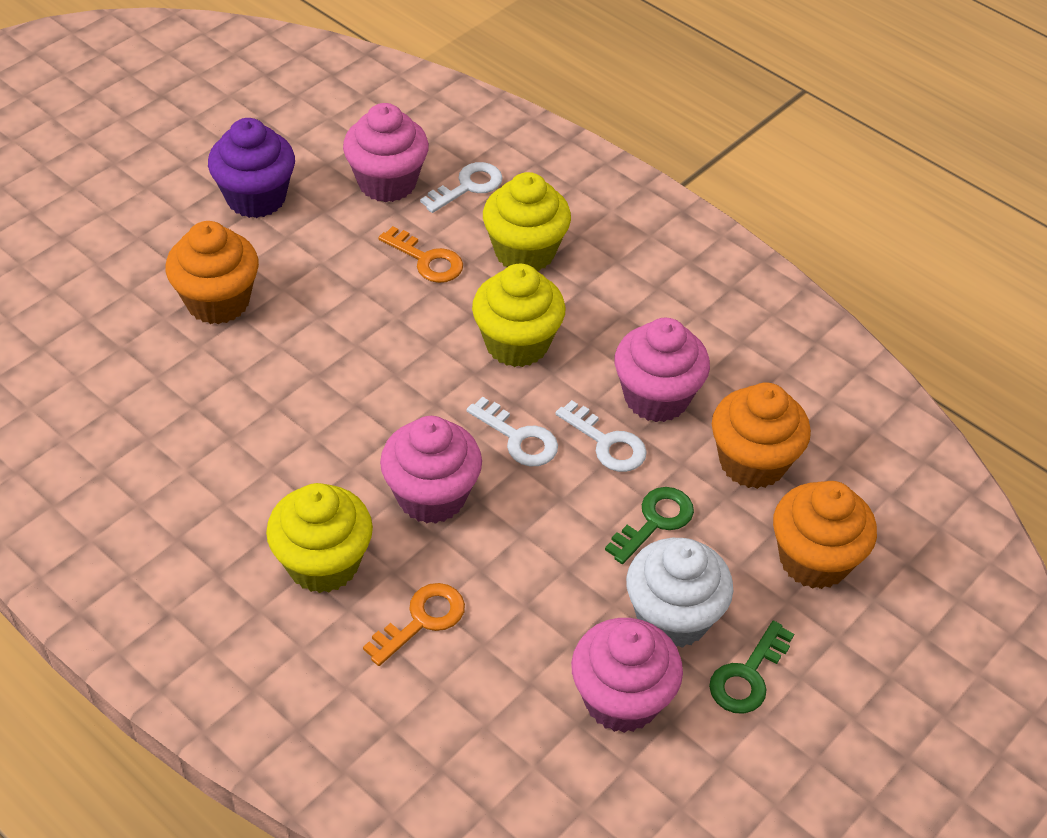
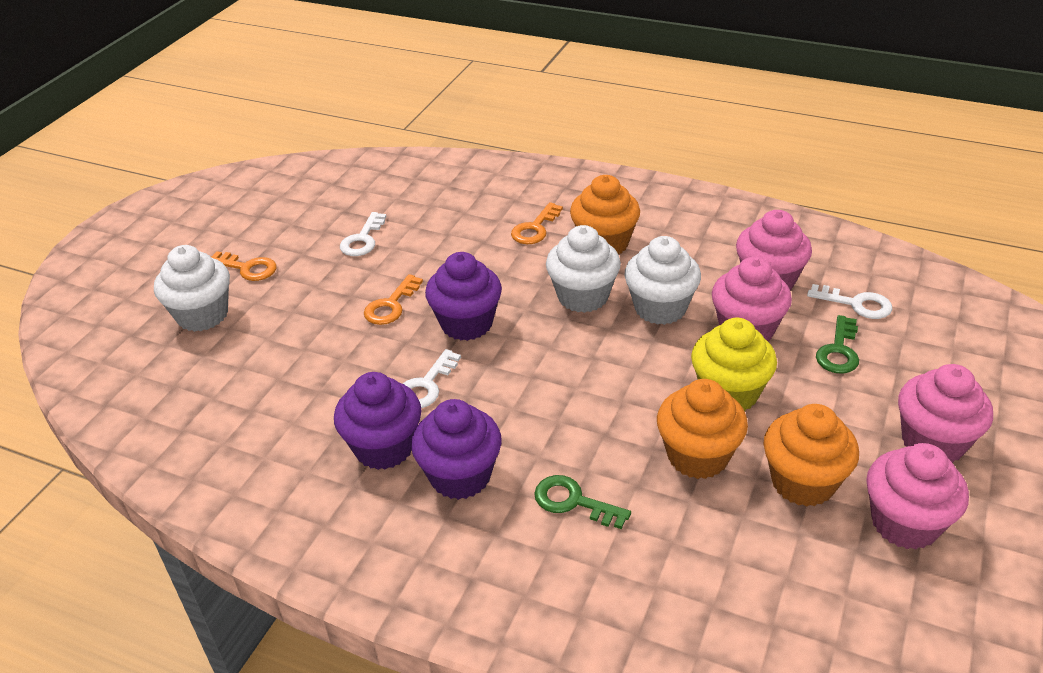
orange key: [363,583,465,666] [378,226,463,283] = 2 -> [211,251,277,281] [364,274,423,325] [511,202,563,244] = 3
purple cupcake: [208,118,295,218] = 1 -> [334,372,422,470] [411,399,502,500] [425,252,502,341] = 3
white cupcake: [626,538,733,648] = 1 -> [154,245,230,332] [546,225,621,313] [624,236,701,325] = 3
yellow cupcake: [266,483,373,593] [472,264,565,367] [483,172,571,271] = 3 -> [691,318,777,411] = 1

